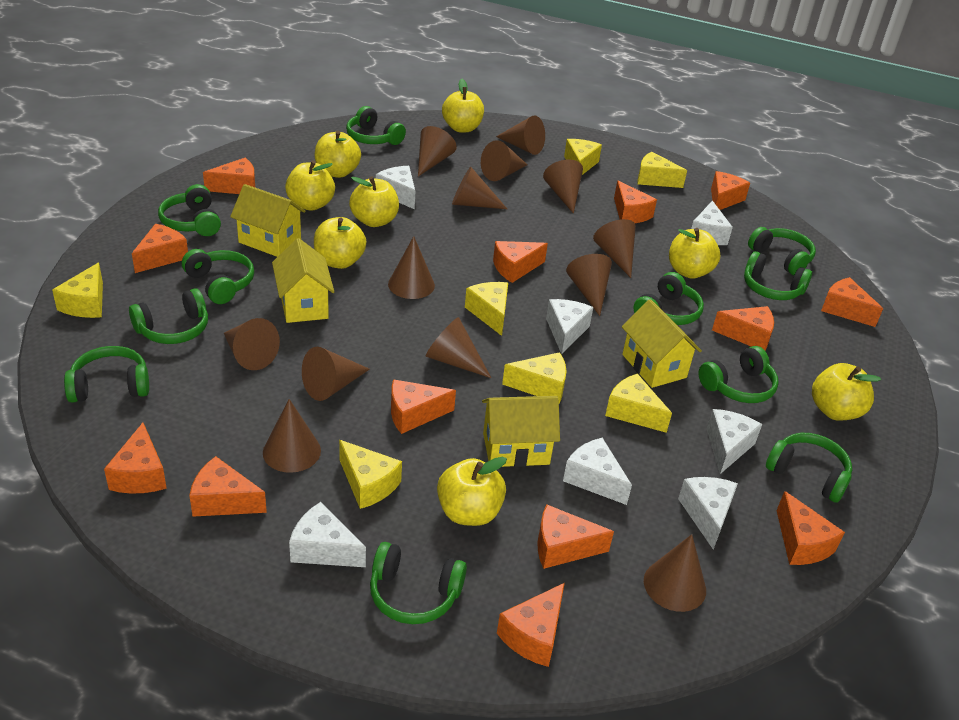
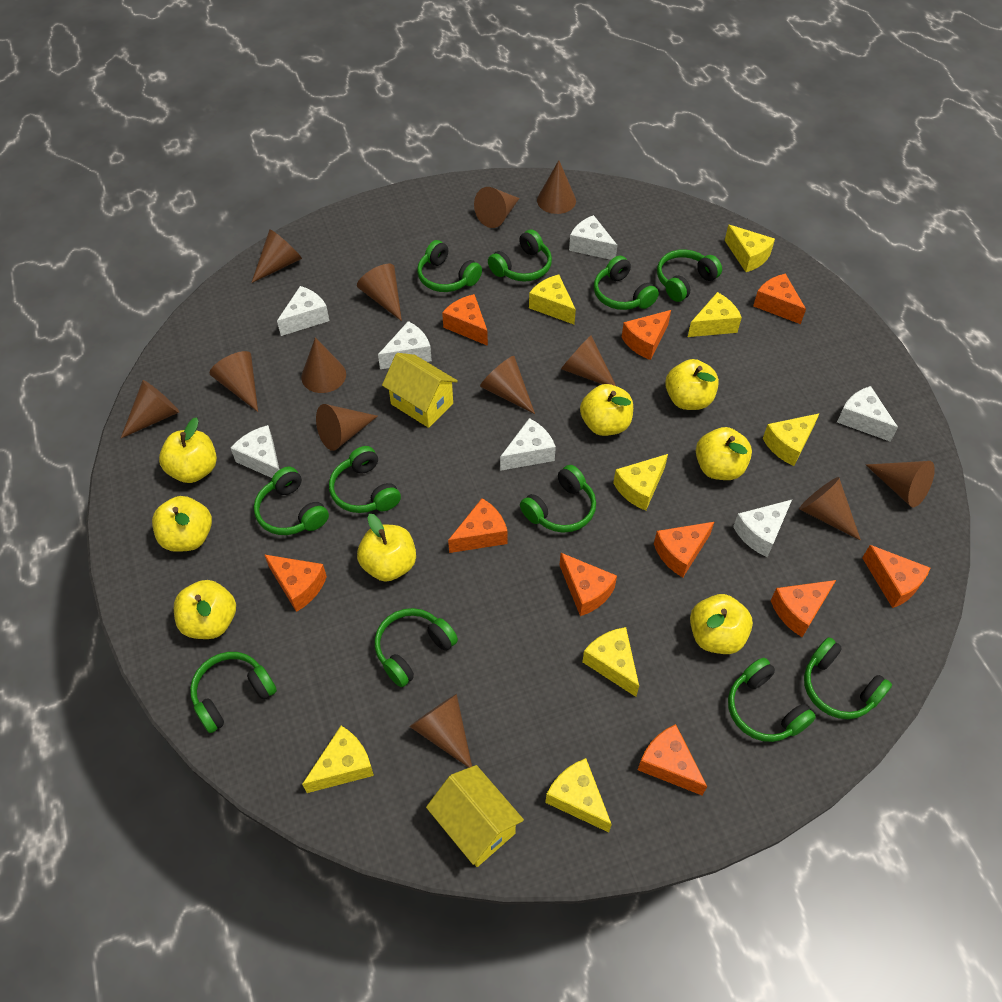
orange cheese: [104,423,167,493] [132,224,188,273] [189,456,267,517] [203,158,255,194] [391,379,456,434] [493,241,548,283] [497,583,565,667] [538,504,614,569] [614,181,657,223] [711,171,750,210] [712,306,774,350] [777,491,845,565] [821,277,883,327] = 13 -> [264,554,327,612] [442,294,488,346] [448,498,508,553] [559,553,617,616] [621,310,671,360] [638,724,707,796] [654,522,714,577] [753,273,806,324] [770,580,836,637] [862,545,930,608] = 10
yellow cheese: [52,263,103,318] [339,440,402,509] [465,282,508,336] [502,352,567,404] [564,139,602,175] [605,373,672,433] [637,152,687,188] = 7 -> [302,726,374,793] [529,275,576,324] [545,758,612,832] [582,627,639,697] [613,454,668,511] [688,292,742,337] [725,225,775,272] [763,413,820,466] = 8
yellow house: [230,184,306,257] [272,238,334,323] [482,396,560,467] [622,299,702,388] = 4 -> [382,353,458,428] [426,765,524,867] = 2

